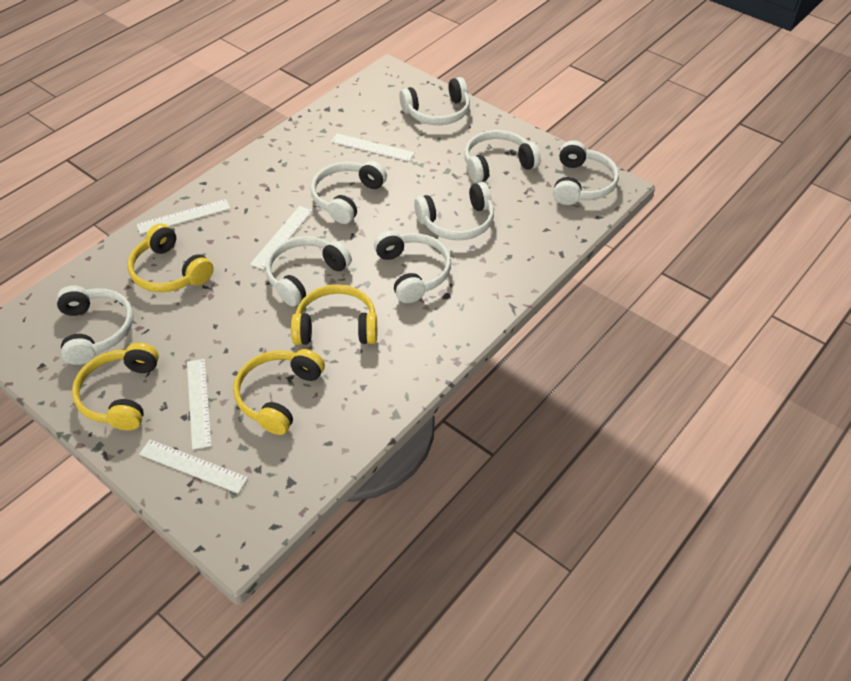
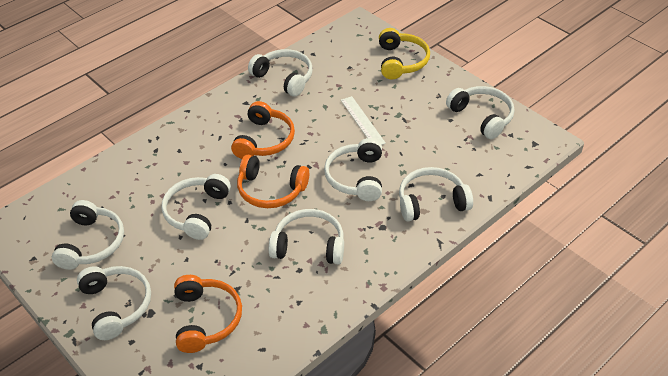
orange headphones: none = 0 -> [174,275,242,353] [231,101,295,159] [237,155,309,208] = 3
white ruler: [137,199,230,234] [139,440,248,493] [187,359,212,450] [250,206,313,270] [331,134,415,162] = 5 -> [341,96,386,145] = 1
yellow headphones: [72,342,159,431] [127,224,214,292] [233,349,325,435] [291,284,377,345] = 4 -> [379,28,430,80] = 1

